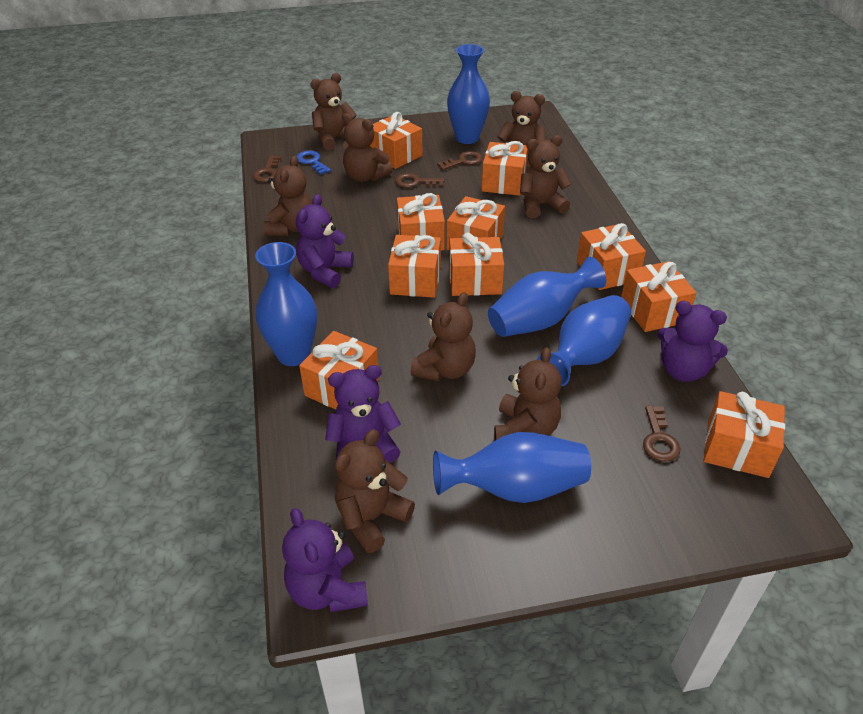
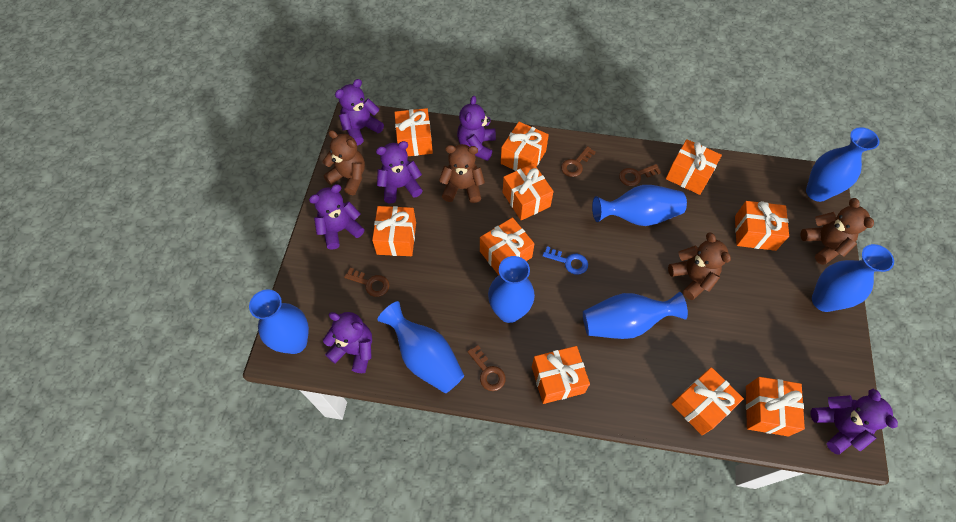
blue vase: [255,242,317,366] [433,432,591,503] [447,44,490,144] [488,257,606,337] [537,295,631,387] = 5 -> [249,290,309,354] [377,301,464,394] [488,256,535,323] [583,292,688,339] [592,185,687,226] [806,127,879,202] [812,244,894,312] = 7
brown teddy bear: [264,156,312,236] [310,73,357,151] [335,429,415,553] [342,113,393,182] [410,292,476,381] [494,347,562,440] [497,91,546,168] [520,135,572,218] = 8 -> [323,130,365,195] [439,144,485,203] [668,232,731,300] [801,198,874,265] = 4
purple teddy bear: [282,508,368,612] [296,194,354,288] [325,365,401,463] [657,301,728,382] = 4 -> [309,184,365,250] [323,312,372,373] [335,79,384,146] [376,141,423,203] [457,96,496,161] [810,389,898,455] = 6

